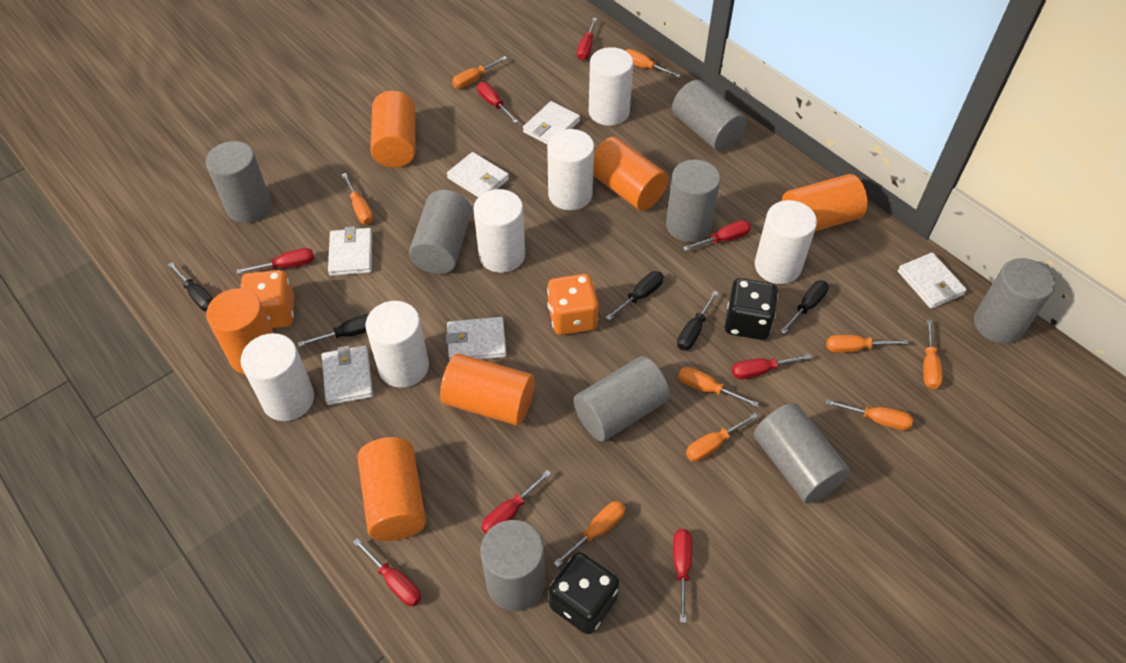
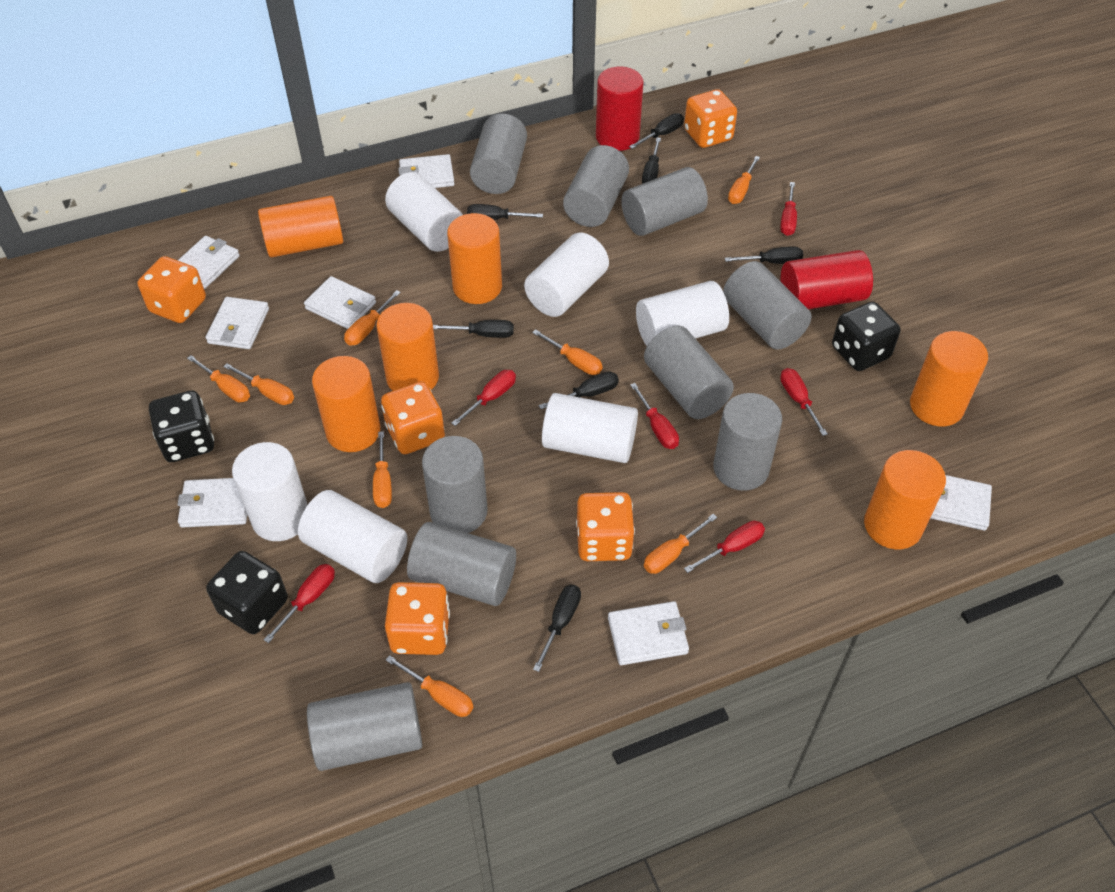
black dice: [549,552,619,634] [725,278,778,340] = 2 -> [149,390,214,462] [206,551,288,634] [832,301,901,371] = 3
black screwdriver: [168,262,213,311] [298,314,369,347] [606,271,664,321] [677,291,719,350] [780,280,829,334] = 5 -> [433,320,514,338] [467,204,543,220] [533,585,581,672] [538,371,619,409] [629,113,684,149] [642,137,661,184] [725,246,803,264] = 7
grey cylinder: [206,141,271,223] [409,190,472,274] [480,520,545,612] [574,356,670,442] [666,160,721,242] [672,80,747,152] [754,403,850,504] [974,258,1055,344] = 8 -> [307,682,422,771] [407,522,516,606] [422,436,488,533] [470,114,527,194] [563,145,629,227] [621,167,708,236] [644,326,734,419] [713,393,782,491] [723,261,811,349] = 9
orange dice: [241,270,294,328] [547,274,598,335] = 2 -> [138,256,206,323] [381,381,445,454] [385,582,450,655] [576,492,635,561] [684,89,737,148] = 5
orange screwdriver: [342,173,373,224] [452,56,508,88] [554,501,625,567] [625,49,681,78] [678,367,759,407] [686,413,758,462] [825,399,913,430] [826,335,909,353] [923,320,943,389] = 9 -> [187,355,250,402] [223,363,294,405] [344,290,401,345] [373,431,392,508] [386,655,473,717] [532,329,603,375] [644,514,717,574] [728,156,760,204] = 8
red cylinder: none = 0 -> [596,67,644,151] [781,250,873,309] = 2
red screwdriver: [236,248,314,274] [353,538,421,606] [477,82,518,123] [481,470,551,534] [577,18,597,60] [673,529,692,623] [683,220,751,251] [732,354,812,379] = 8 -> [264,564,335,643] [451,370,516,426] [630,383,679,449] [684,521,765,573] [780,182,797,236] [780,368,828,436] = 6
white wallet: [322,346,373,405] [328,226,372,276] [446,317,507,361] [447,152,509,197] [523,101,580,144] [898,252,967,309] = 6 -> [177,478,247,528] [178,236,240,289] [206,297,269,349] [304,276,376,329] [398,154,454,188] [608,601,689,665] [930,475,992,531] = 7

